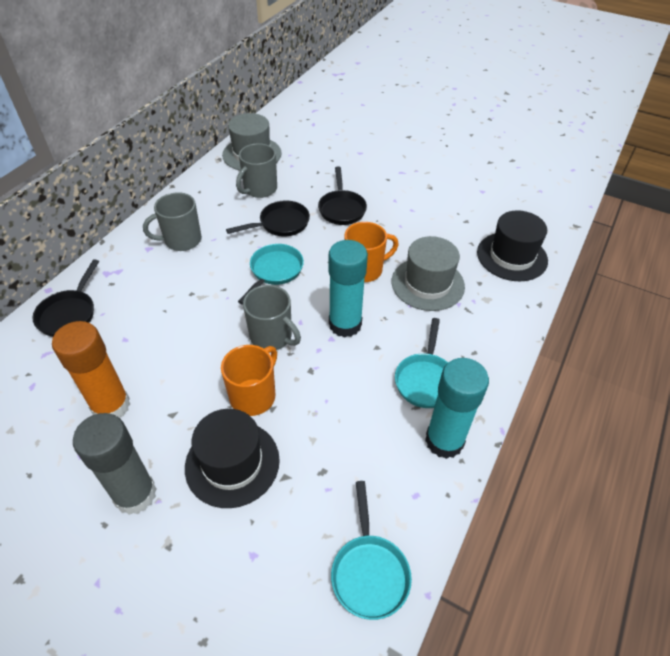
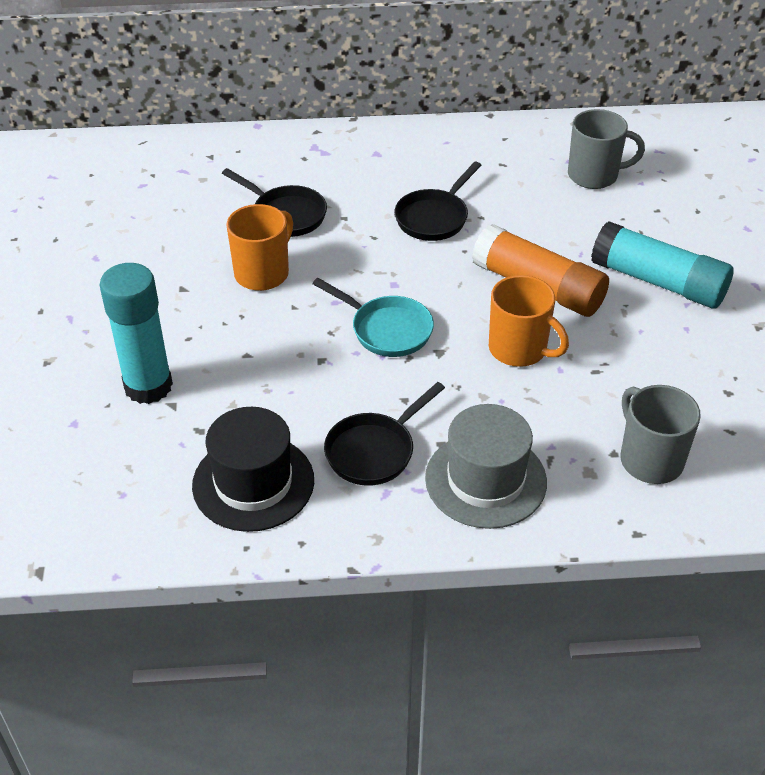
black hat: [185,409,280,508] [477,210,548,281] = 2 -> [192,407,314,532] = 1
grey glue stick: [73,413,157,515] = 1 -> none = 0
grey hat: [222,113,282,171] [392,236,465,311] = 2 -> [425,404,547,529] = 1
grey mug: [143,192,202,251] [236,143,277,198] [243,285,301,350] = 3 -> [568,109,645,189] [621,385,701,484] = 2
turquoise pan: [238,244,304,305] [331,481,412,620] [395,318,448,408] = 3 -> [312,278,434,357] = 1

